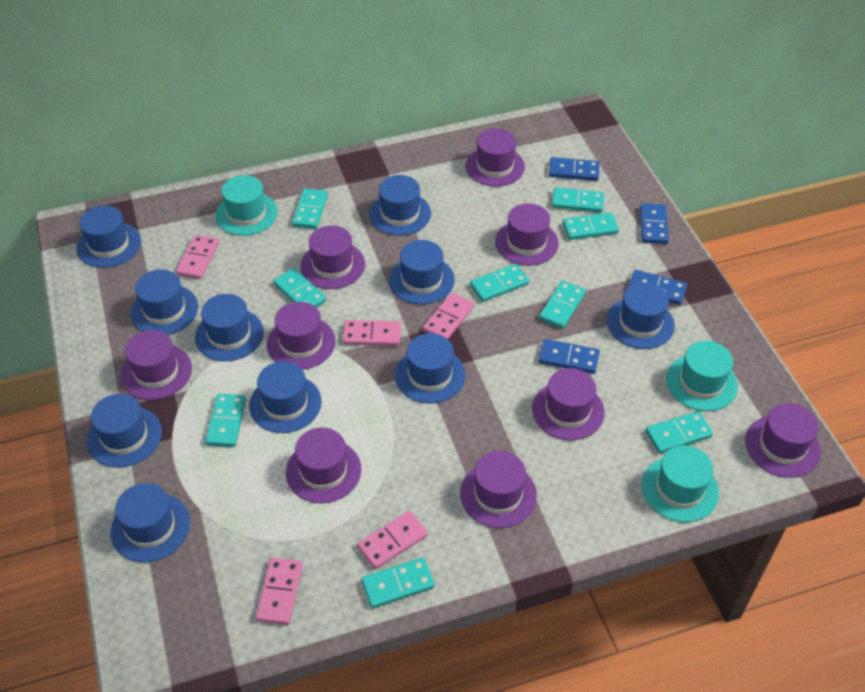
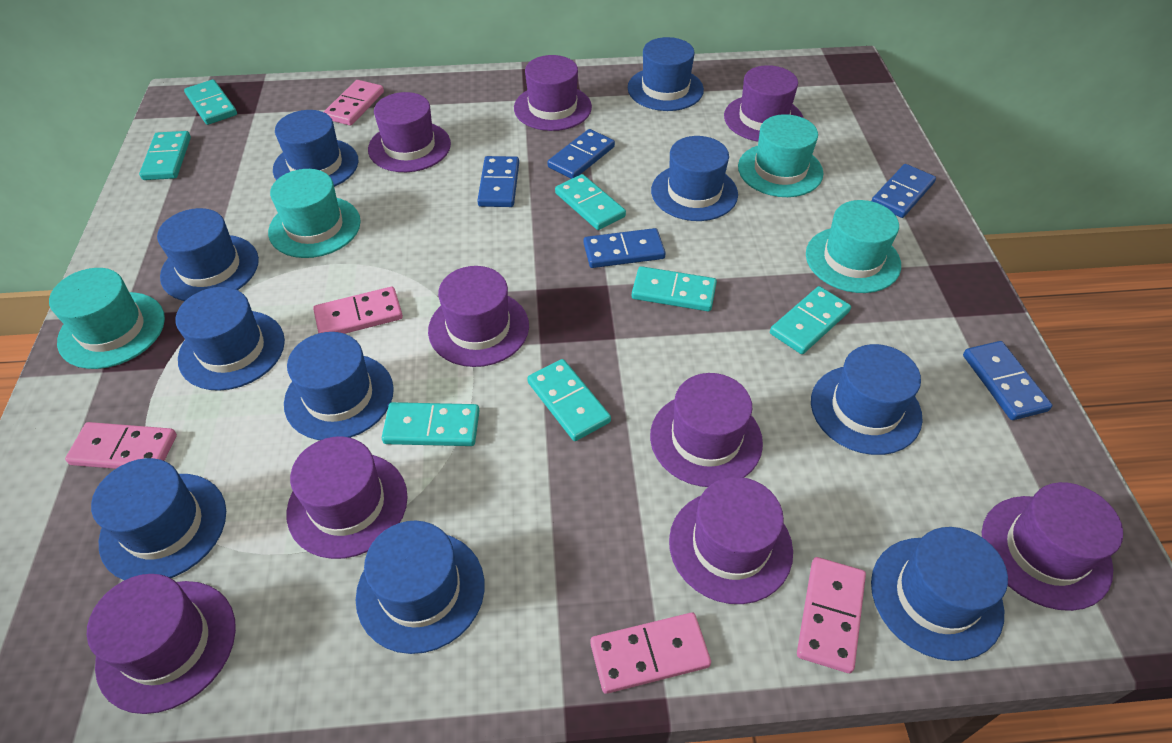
blue domino: [539,339,600,374] [549,157,599,181] [628,270,687,305] [640,203,669,244] = 4 -> [477,156,519,207] [547,129,615,179] [584,228,666,268] [872,164,936,218] [963,341,1052,420] = 5
turquoise domino: [205,394,246,447] [273,268,326,307] [292,188,328,229] [361,557,435,608] [470,264,529,302] [539,281,586,329] [552,187,604,213] [562,213,619,240] [645,411,713,453] = 9 -> [139,131,191,180] [184,79,237,125] [382,402,479,446] [527,359,611,441] [555,174,626,230] [632,266,717,311] [770,286,851,354] = 7
turquoise hat: [215,175,278,236] [642,445,719,522] [666,341,738,411] = 3 -> [49,268,165,369] [268,169,361,258] [738,114,823,197] [806,200,901,293] = 4

